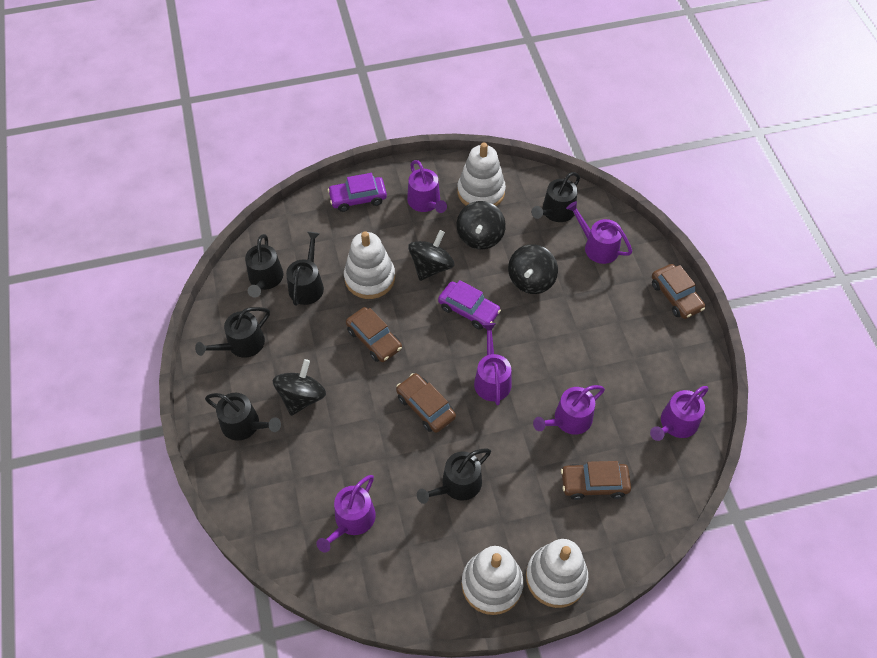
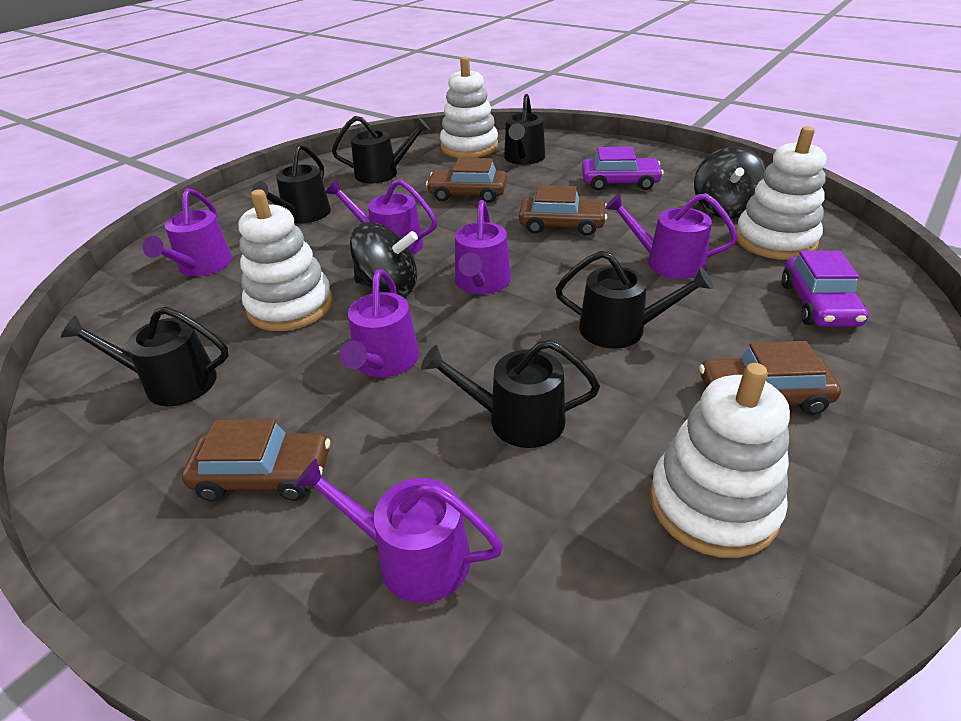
black spinning top: [273,359,326,416] [408,230,454,281] [457,201,506,249] [508,244,558,294] = 4 -> [350,222,418,295] [694,147,767,219] = 2

